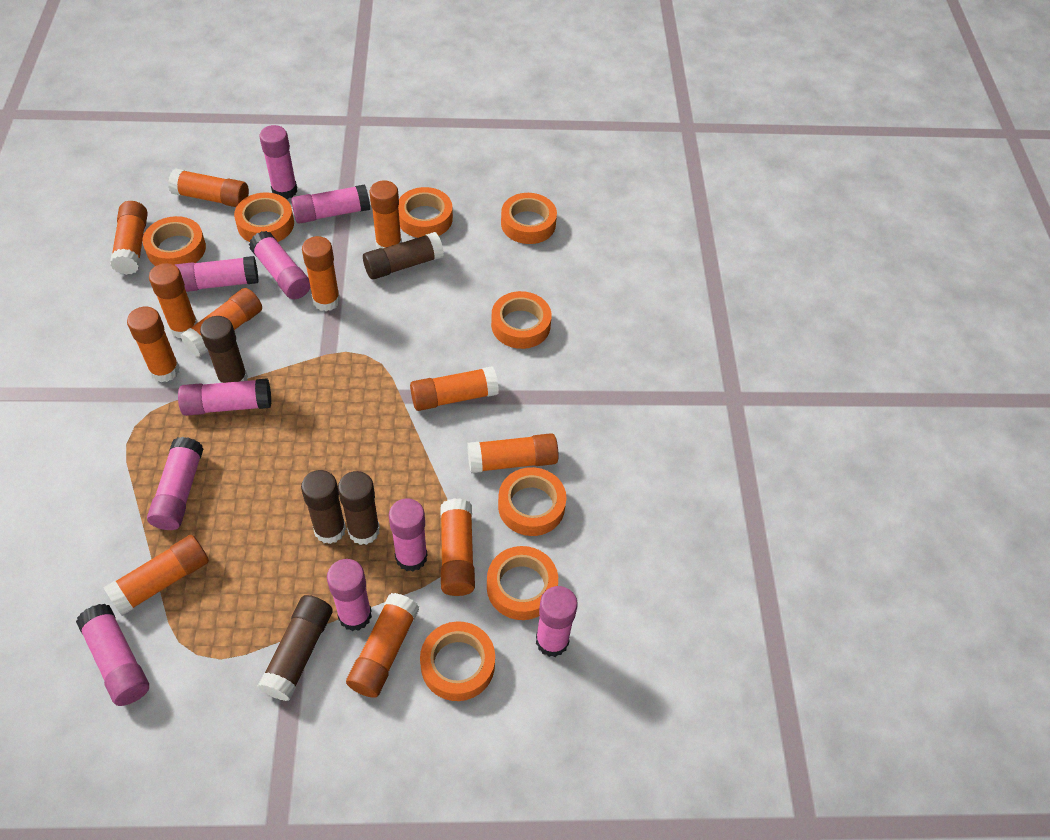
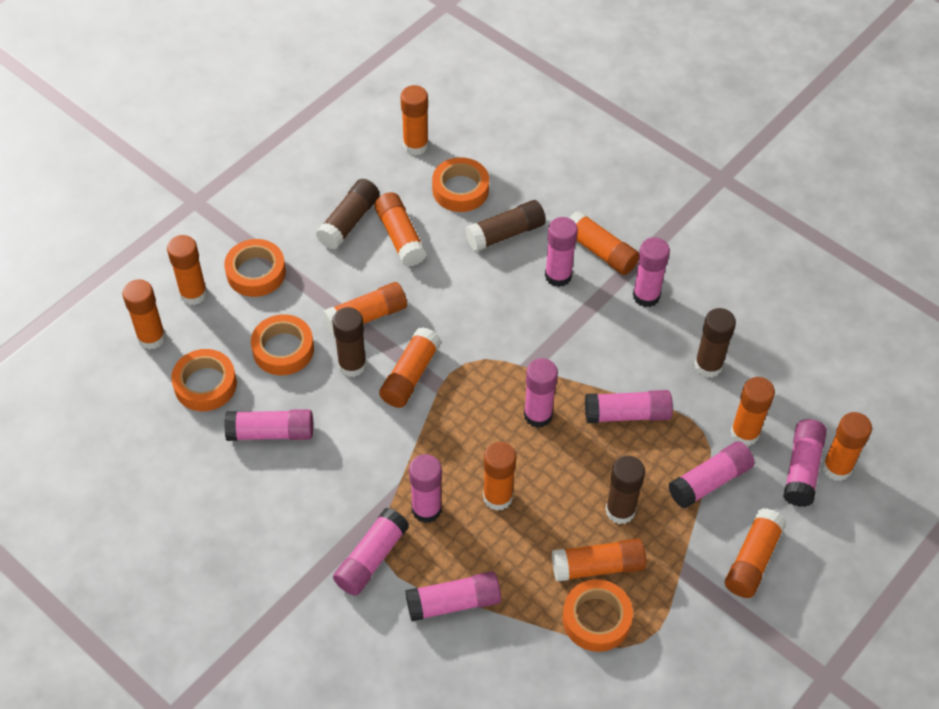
orange tape: [142,216,206,266] [234,192,294,242] [398,187,453,238] [420,621,495,701] [487,546,558,620] [491,291,552,349] [498,467,566,536] [501,193,557,244] = 8 -> [171,349,237,411] [224,239,286,297] [251,314,314,375] [432,157,489,212] [563,579,633,652] = 5

